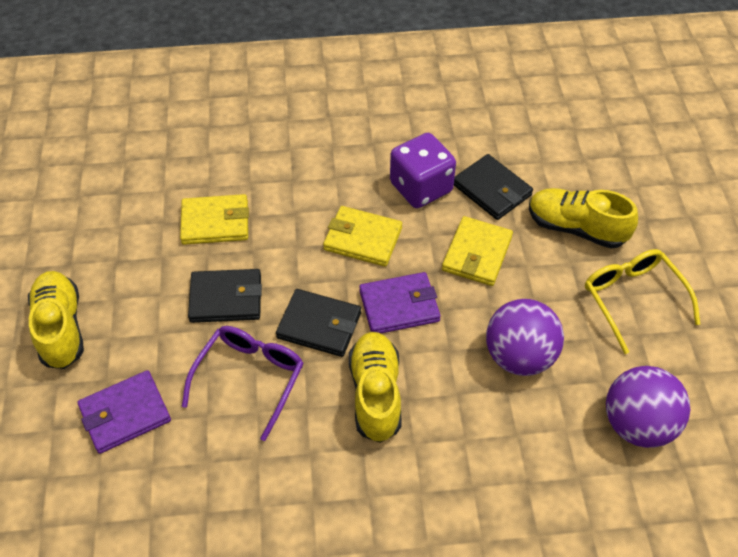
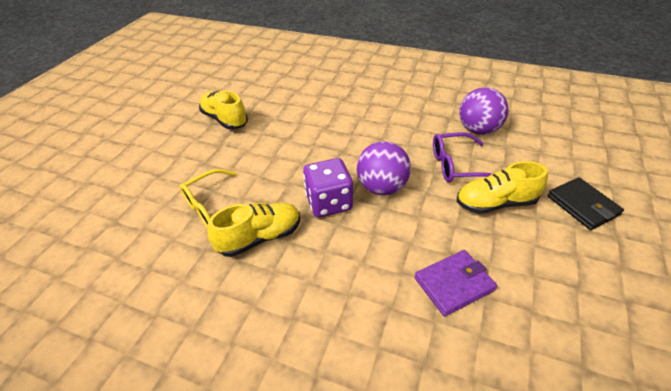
black wallet: [188,269,262,323] [276,289,361,357] [454,154,533,220] = 3 -> [547,177,624,230] = 1
purple wallet: [78,370,171,454] [359,272,441,333] = 2 -> [415,250,497,316] = 1
yellow wallet: [180,194,249,245] [323,206,402,267] [442,216,513,286] = 3 -> none = 0

